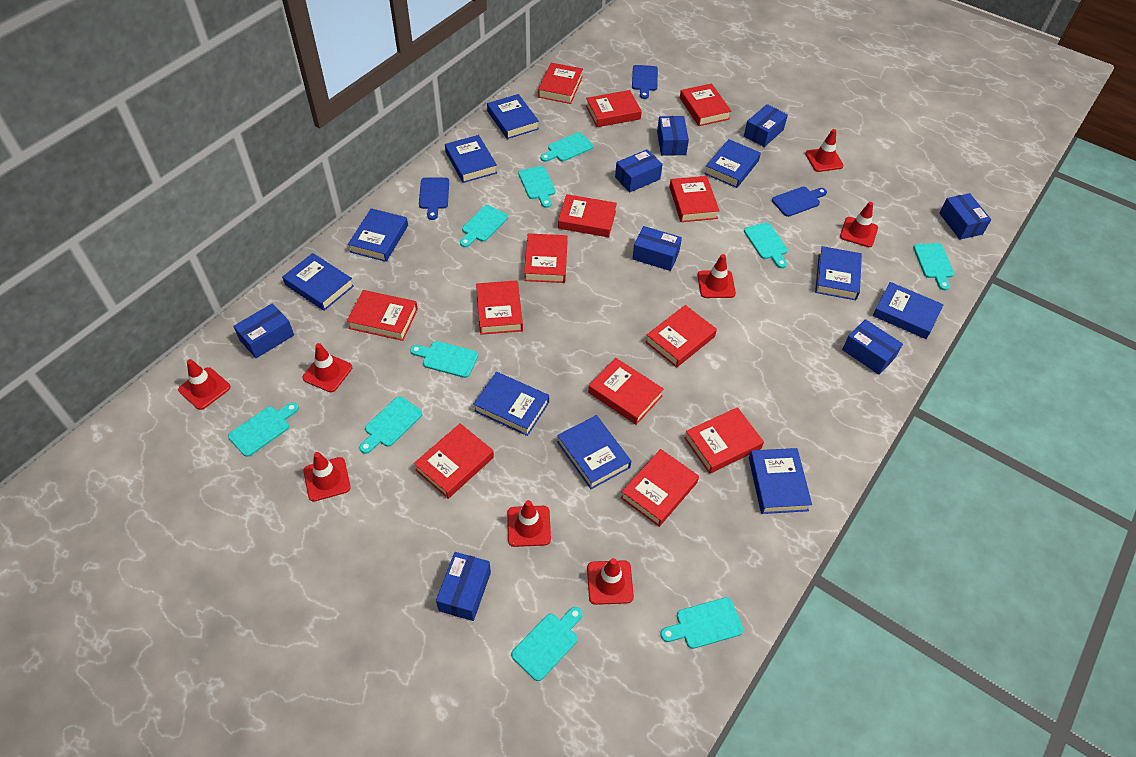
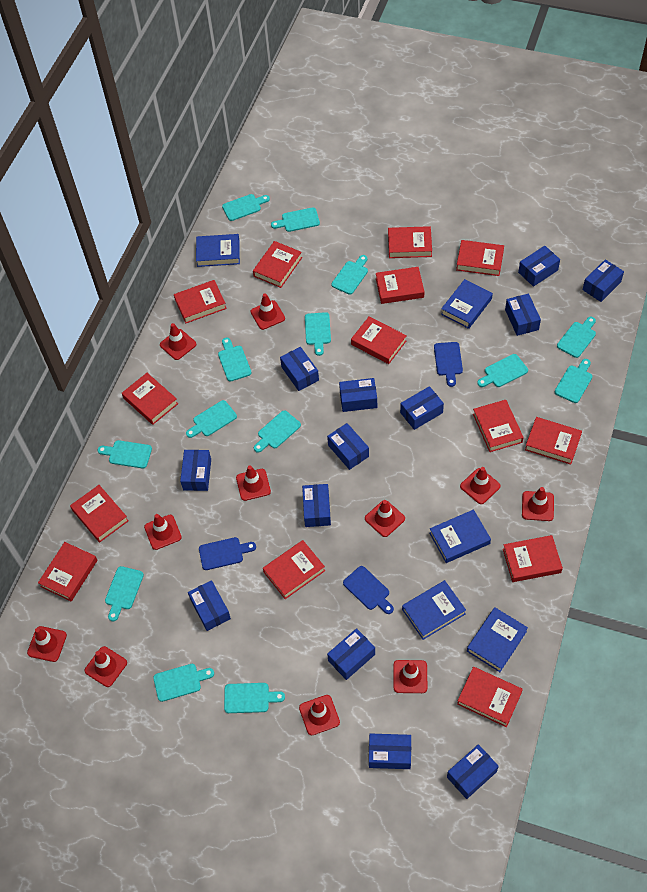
blue book: [282,253,354,311] [348,208,408,262] [445,135,497,183] [473,372,549,436] [487,94,539,139] [557,415,631,489] [705,139,761,188] [749,448,812,514] [815,246,862,300] [873,282,944,339] = 10 -> [196,234,240,267] [402,580,466,640] [429,509,491,563] [441,279,493,329] [467,607,528,672] = 5
blue box: [233,303,294,358] [436,552,491,621] [615,149,663,192] [632,226,682,271] [657,116,689,156] [744,104,788,147] [842,319,903,375] [939,193,991,239] = 8 -> [180,450,211,491] [188,580,231,631] [280,347,319,391] [302,484,331,527] [327,423,369,470] [327,628,375,680] [339,378,377,412] [369,734,411,769] [400,386,444,430] [447,744,499,799] [505,294,541,336] [518,246,560,287] [583,259,624,302] = 13
red book: [347,290,418,341] [414,423,494,499] [476,280,523,335] [524,233,568,283] [538,63,583,104] [558,194,617,237] [586,90,642,127] [588,358,664,425] [621,449,699,527] [645,305,717,368] [669,176,720,222] [680,83,732,126] [684,407,764,474] = 13 -> [38,542,98,601] [70,485,128,543] [122,373,178,425] [174,280,227,323] [253,241,302,288] [263,540,325,599] [351,316,407,364] [376,267,424,304] [388,226,432,258] [456,240,504,276] [457,667,523,727] [473,400,524,452] [503,535,563,582] [525,417,582,465] = 14
red traffic cone: [178,359,231,410] [302,343,352,392] [303,452,351,502] [507,500,551,547] [587,558,634,605] [697,254,736,298] [805,129,844,172] [840,202,878,247] = 8 -> [27,626,67,662] [84,646,127,687] [144,514,182,550] [160,323,196,360] [236,465,271,501] [251,293,285,330] [299,695,340,736] [365,500,405,537] [394,660,427,693] [460,467,501,504] [522,487,554,521] = 11
turquoise cutting board: [228,402,299,457] [359,396,422,454] [410,341,478,378] [460,205,508,247] [511,607,583,681] [518,166,556,208] [541,132,593,162] [660,597,743,649] [744,222,788,268] [913,243,954,290] = 10 -> [97,440,152,468] [105,566,144,621] [153,664,214,702] [186,400,237,438] [218,338,251,381] [222,194,270,221] [224,683,285,713] [254,410,301,453] [271,207,320,232] [305,312,331,356] [332,255,368,295] [477,354,528,387] [555,359,593,403] [557,317,596,358] = 14

